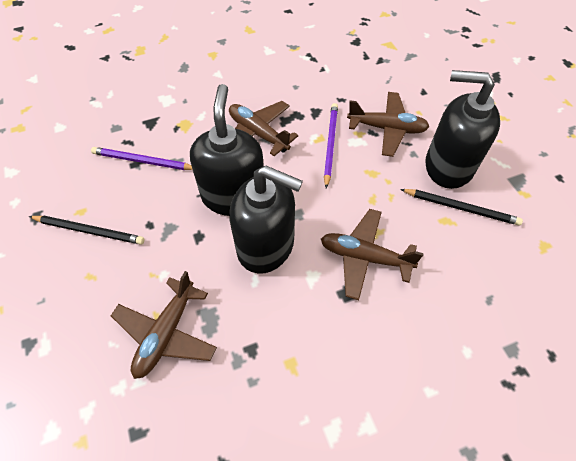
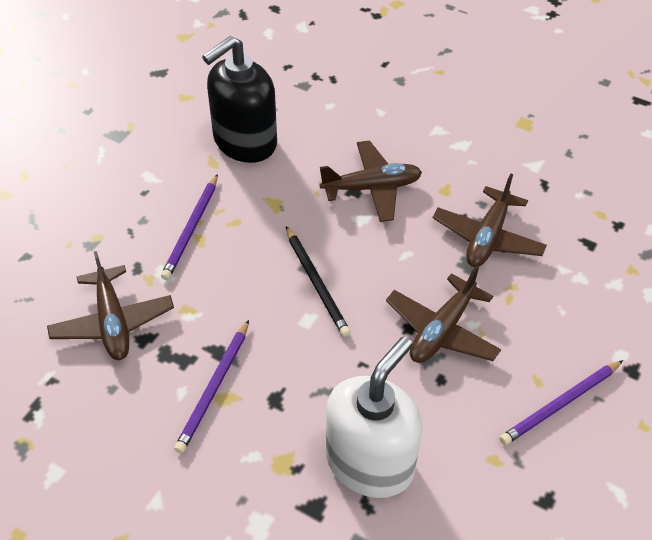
black pencil: [29,216,145,245] [400,189,523,226] = 2 -> [286,226,351,337] = 1
black soap dispenser: [190,84,264,216] [229,166,303,274] [425,70,500,189] = 3 -> [202,36,277,163] = 1
purple pencil: [91,147,193,170] [324,103,338,189] = 2 -> [161,174,218,280] [174,320,249,453] [500,360,623,445] = 3
white soap dispenser: none = 0 -> [326,336,422,498] = 1

